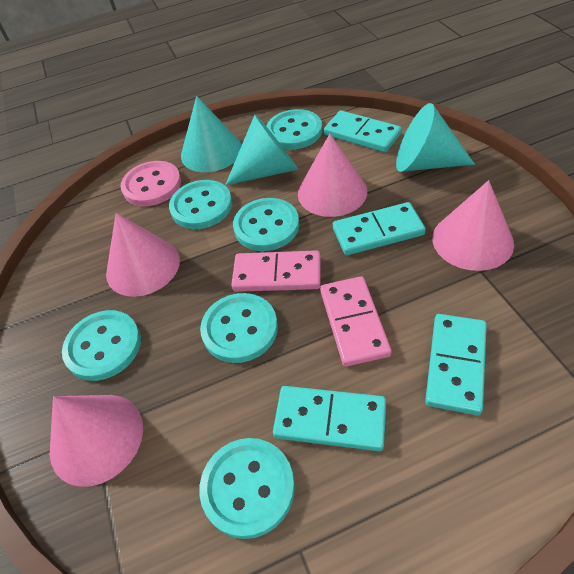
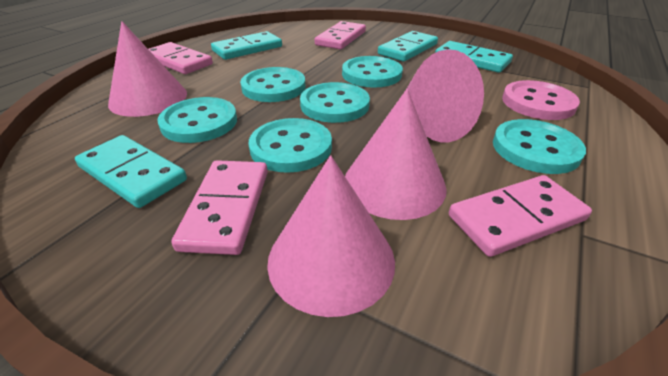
pink domino: [231,250,321,292] [320,276,391,367] = 2 -> [148,42,213,74] [171,160,268,255] [315,21,366,49] [449,175,592,257] = 4
turquoise cone: [181,96,242,172] [225,114,298,186] [396,103,475,172] = 3 -> none = 0

